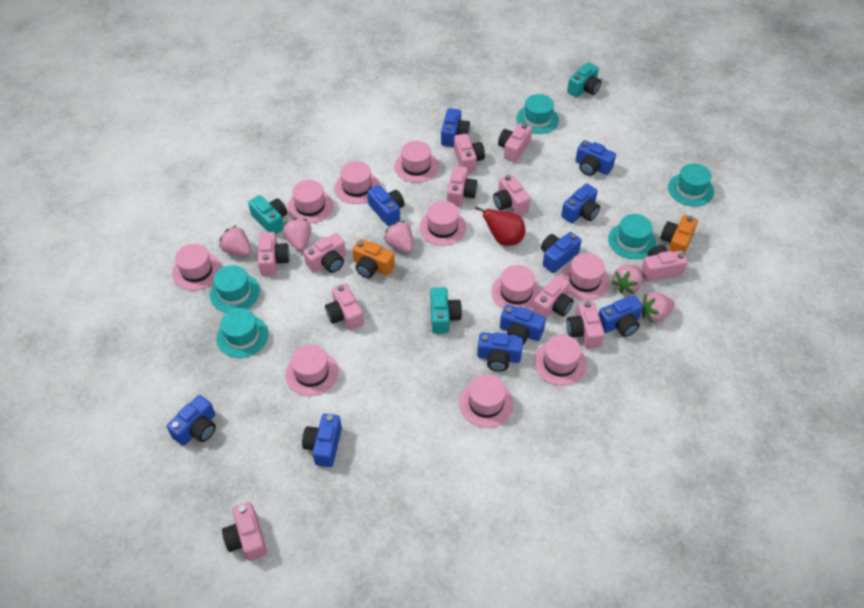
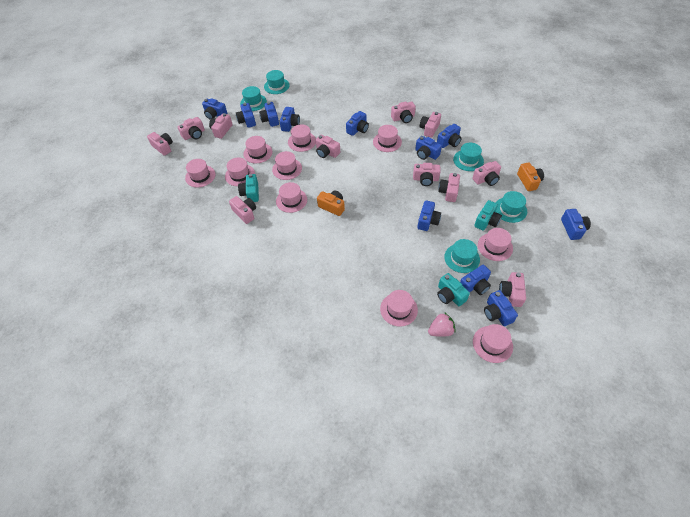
blue camera: [167,395,216,446] [302,414,342,467] [367,185,405,226] [441,108,470,147] [477,332,523,372] [500,304,546,345] [541,232,581,273] [561,184,600,223] [576,140,616,176] [599,296,643,337] = 10 -> [202,98,227,120] [236,103,256,128] [259,102,279,127] [280,107,300,132] [346,111,369,136] [415,136,442,160] [417,200,441,231] [437,124,462,148] [460,265,491,295] [484,290,518,326] [561,209,591,240] = 11
pink strawberry: [219,225,252,256] [283,218,311,251] [384,221,414,253] [612,265,643,294] [641,292,675,323] = 5 -> [428,312,455,337] = 1
red pear: [475,206,525,246] = 1 -> none = 0

